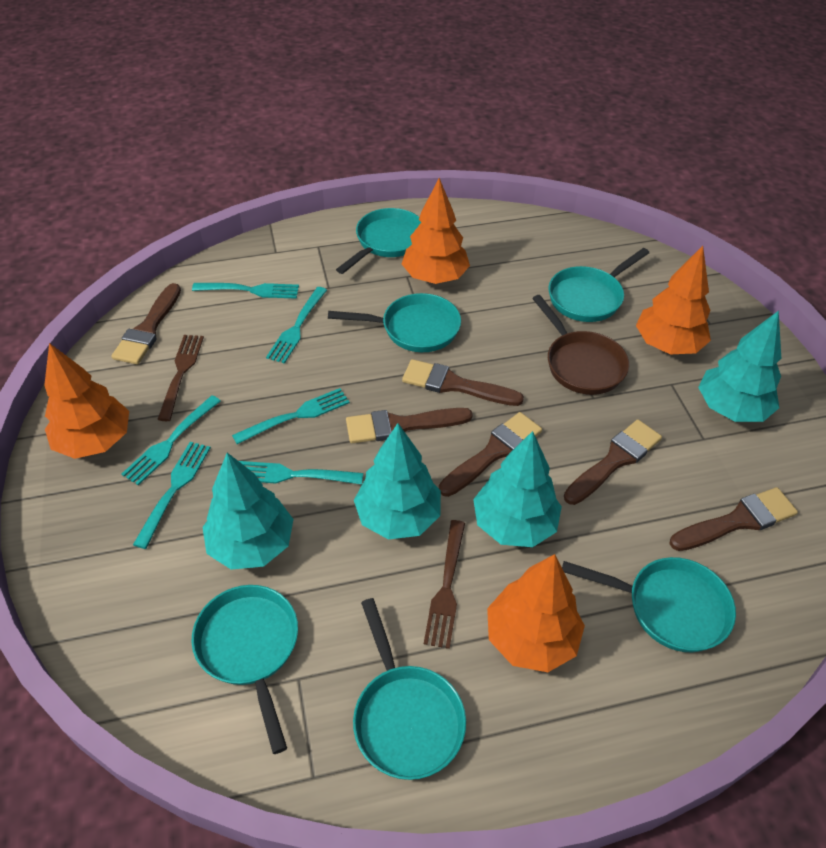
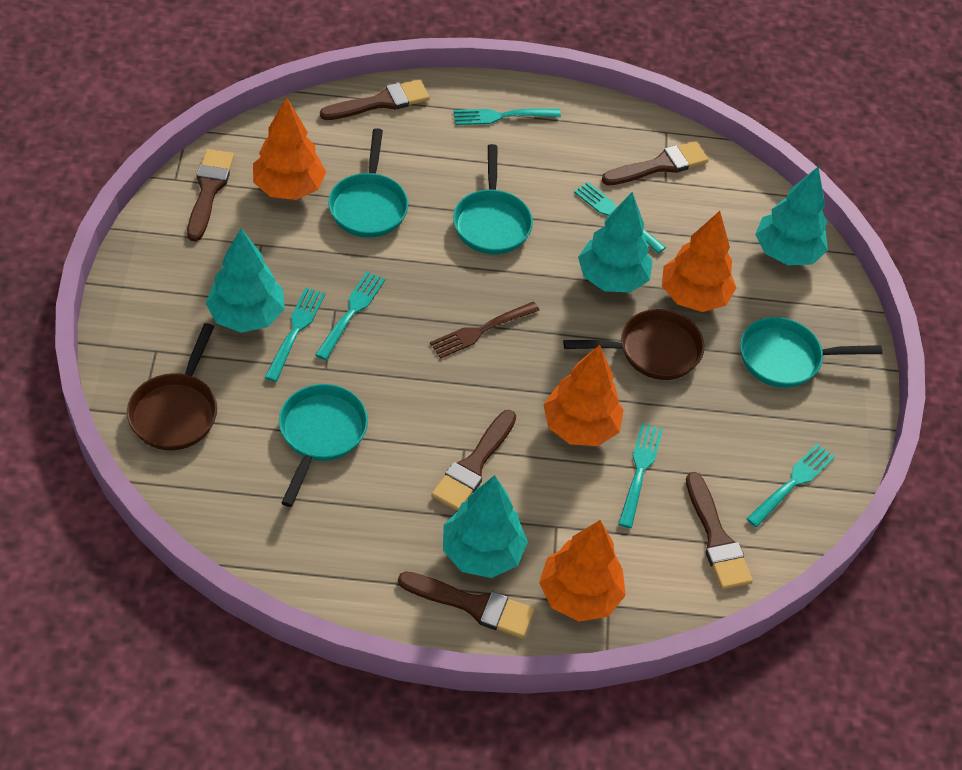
brown fork: [157,335,204,421] [424,520,465,649] = 2 -> [430,301,540,359] = 1
brown pan: [532,295,629,395] = 1 -> [127,323,217,450] [563,309,704,380] = 2
turquoise pan: [191,585,298,754] [328,293,461,352] [336,208,421,274] [353,598,466,780] [549,248,649,322] [562,557,736,652] = 6 -> [279,384,368,507] [328,128,408,238] [453,144,533,255] [740,317,882,388] = 4

